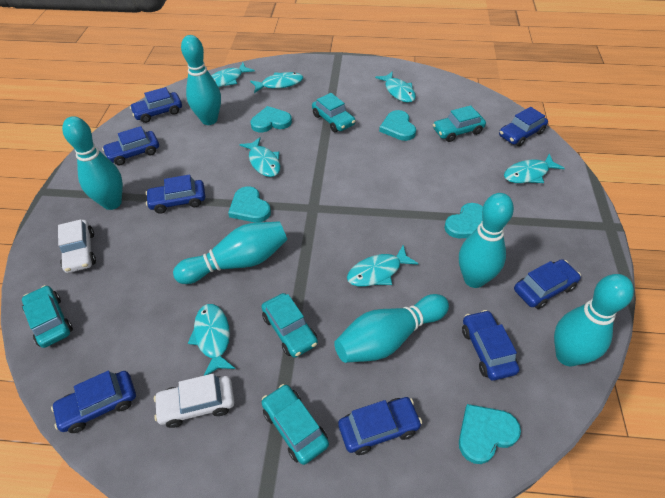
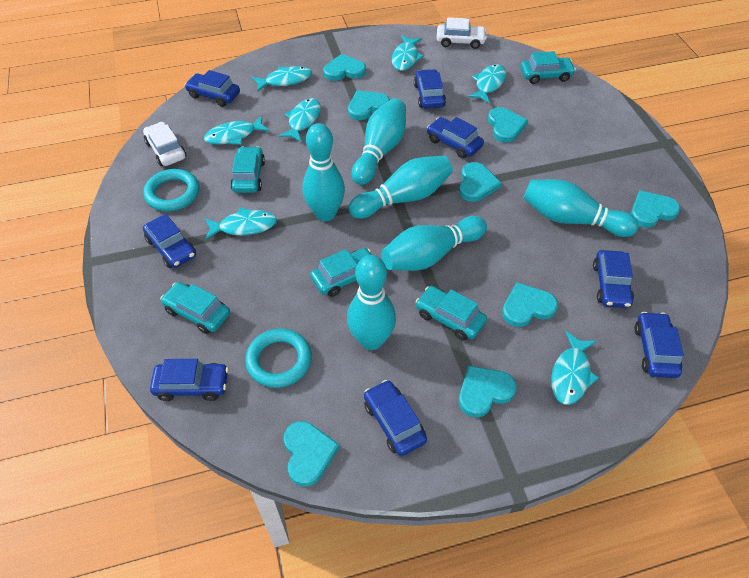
turquoise heart: [228,186,271,223] [251,106,292,132] [379,110,416,141] [445,203,483,238] [459,404,521,464] = 5 -> [284,421,339,486] [323,54,366,81] [348,90,390,120] [459,162,501,202] [459,366,517,417] [488,107,528,143] [502,283,558,327] [630,190,680,228] = 8
turquoise ring: none = 0 -> [143,169,199,211] [245,328,312,388] = 2

